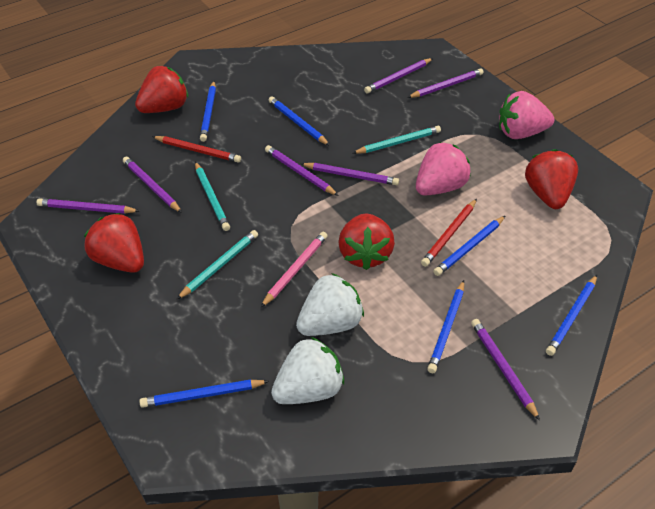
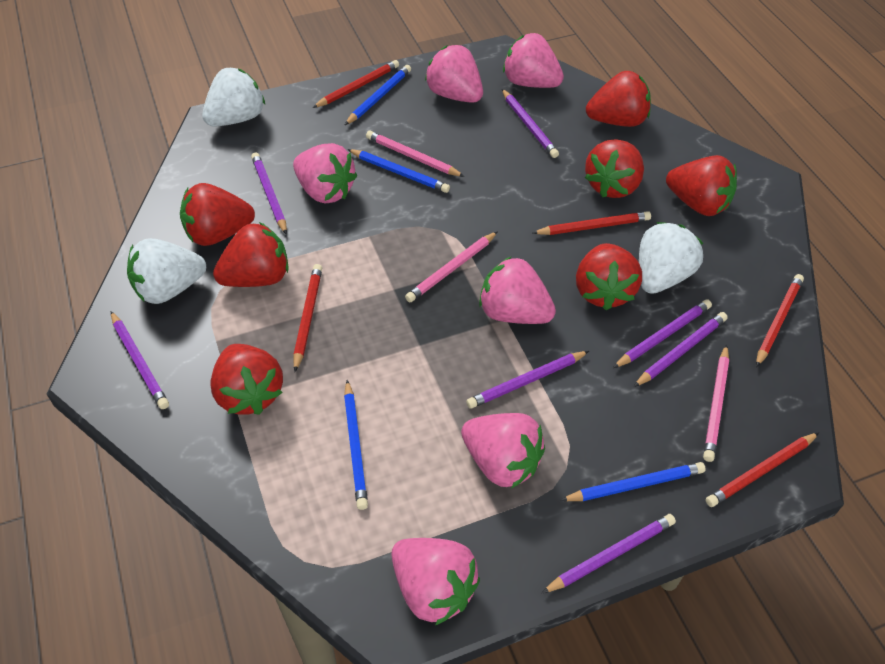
blue pencil: [139,379,269,408] [200,81,216,142] [269,96,330,146] [427,280,464,373] [433,216,505,276] [546,275,597,356] = 6 -> [344,380,368,510] [345,65,411,125] [347,149,450,193] [560,462,706,501] = 4
pink pencil: [261,232,328,307] = 1 -> [366,131,465,177] [405,231,498,302] [703,344,729,462] = 3
pink strawberry: [416,142,471,196] [499,91,554,139] = 2 -> [293,143,357,203] [391,538,480,625] [425,45,483,103] [461,413,545,489] [479,256,556,324] [503,33,564,88] = 6
red pencil: [152,136,241,163] [421,199,477,267] = 2 -> [293,264,322,372] [312,60,399,108] [533,211,651,235] [705,432,819,507] [756,274,804,367] = 5
red strawberry: [84,213,144,273] [135,66,188,113] [339,214,395,270] [525,149,578,209] = 4 -> [180,183,255,246] [210,344,283,415] [213,222,289,287] [576,243,642,310] [585,139,644,198] [586,71,651,127] [666,155,737,216] = 7
turquoise pencil: [176,230,258,300] [195,162,230,231] [353,126,441,154] = 3 -> none = 0
white strawberry: [271,337,344,404] [296,273,364,336] = 2 -> [127,238,206,304] [202,68,265,127] [639,222,703,294] = 3

